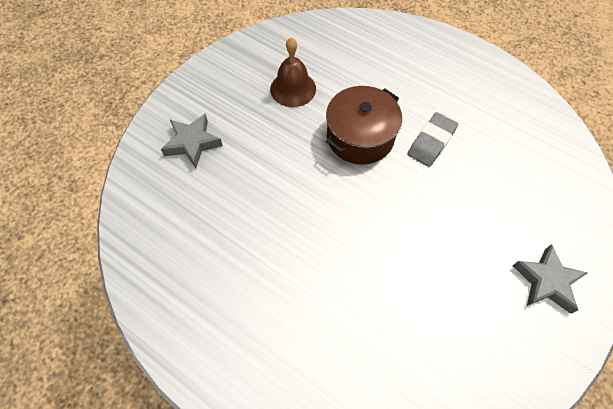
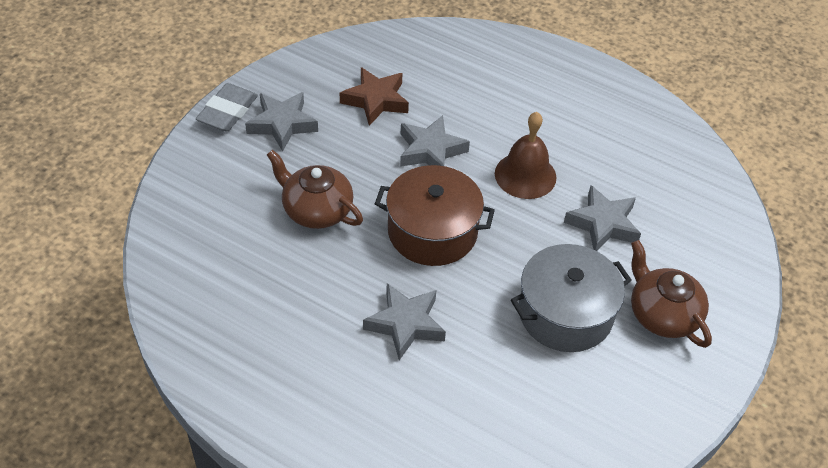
brown star: none = 0 -> [340,67,409,126] = 1
brown teapot: none = 0 -> [267,150,363,229] [631,240,712,348] = 2
grey pot: none = 0 -> [511,244,632,352] = 1
grey star: [161,113,223,168] [513,244,588,314] = 2 -> [245,92,318,152] [363,283,446,360] [400,115,470,167] [564,185,641,251] = 4

